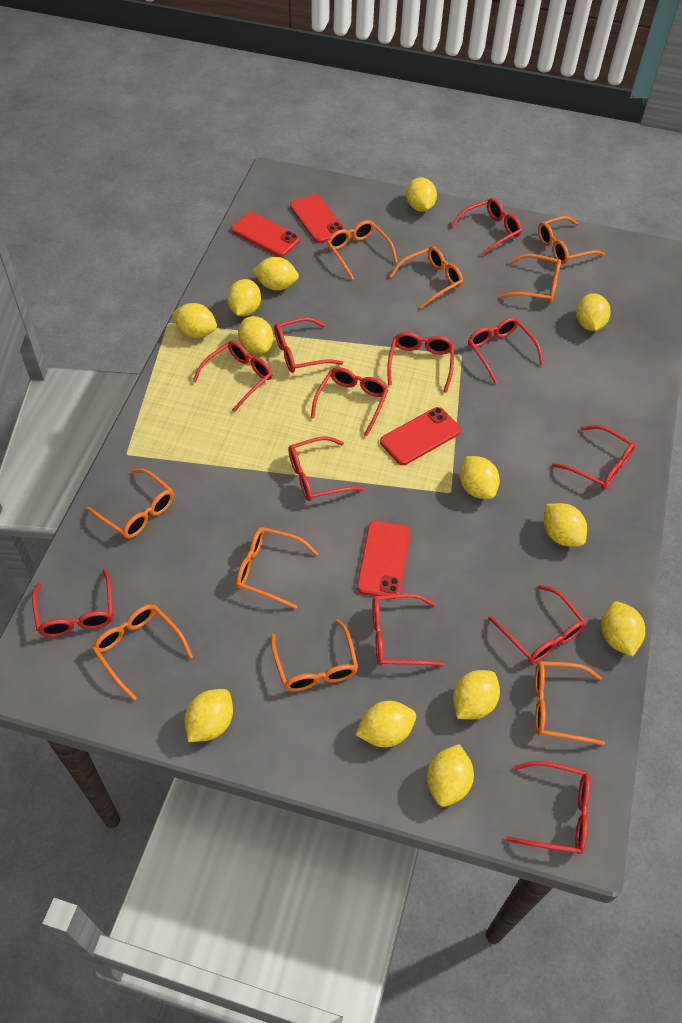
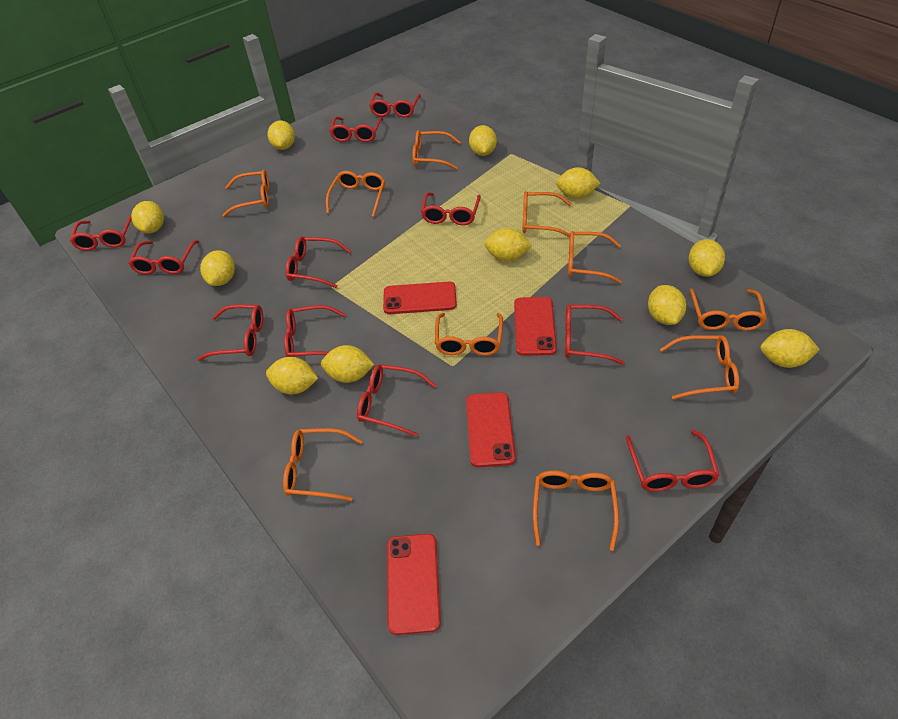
orange glasses: [86,469,174,539] [92,604,193,701] [236,527,319,609] [271,619,358,692] [327,220,398,280] [390,246,463,309] [500,254,561,304] [535,661,605,745] [538,216,605,264] = 9 -> [222,170,269,217] [283,428,362,501] [326,171,385,217] [412,130,460,169] [435,313,503,356] [523,191,572,237] [533,470,619,551] [568,231,622,283] [660,335,739,399] [690,289,767,331] = 10
red glasses: [32,570,113,637] [192,341,272,413] [274,317,343,373] [288,436,364,501] [311,367,389,436] [372,594,444,666] [387,332,454,393] [450,198,522,256] [468,317,543,384] [488,585,586,663] [506,761,590,854] [552,425,635,490] = 12 -> [70,216,132,251] [128,240,199,274] [198,305,263,361] [284,305,346,357] [285,236,351,288] [330,117,383,142] [357,364,436,437] [369,93,421,118] [421,192,481,225] [565,305,625,365] [626,430,720,492] = 11
yellow lemon: [172,303,217,338] [185,689,233,742] [227,279,261,316] [238,316,274,354] [252,257,299,290] [355,701,416,747] [406,178,437,212] [427,744,474,807] [453,670,500,719] [460,456,500,499] [544,503,587,546] [576,293,611,331] [601,602,645,657] = 13 -> [131,201,164,233] [200,250,235,286] [266,357,318,394] [268,120,295,150] [321,345,374,383] [469,125,497,156] [484,228,532,261] [556,167,600,199] [648,285,686,325] [689,239,725,277] [760,329,820,368] = 11

